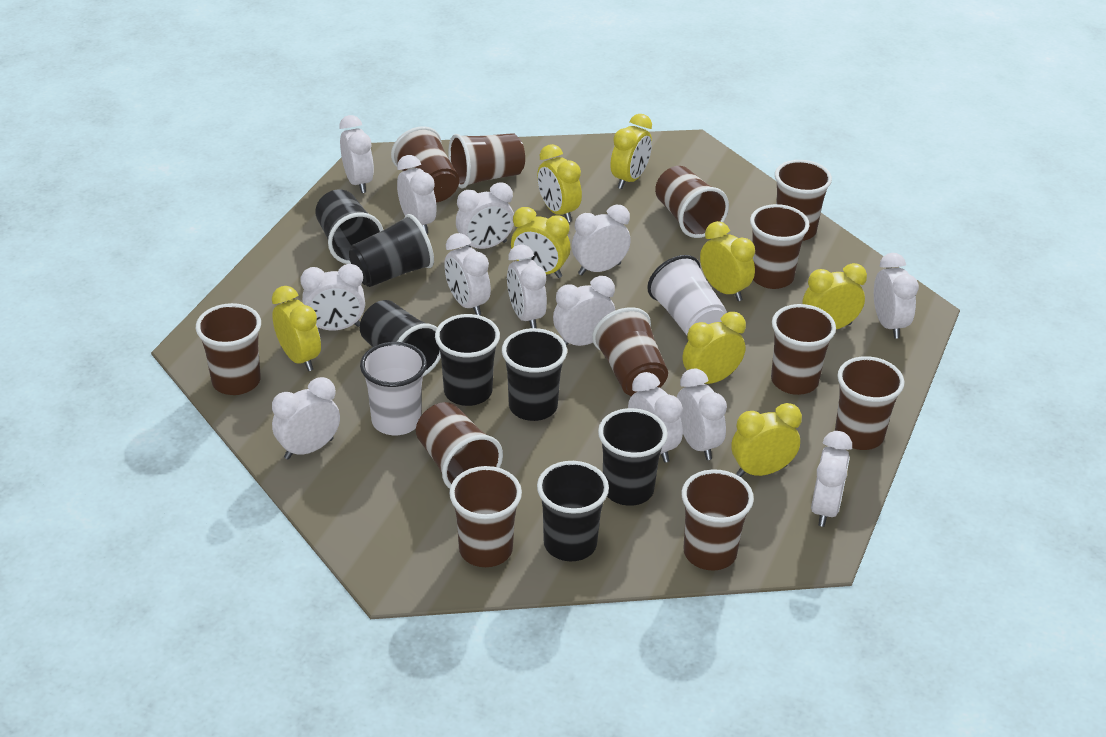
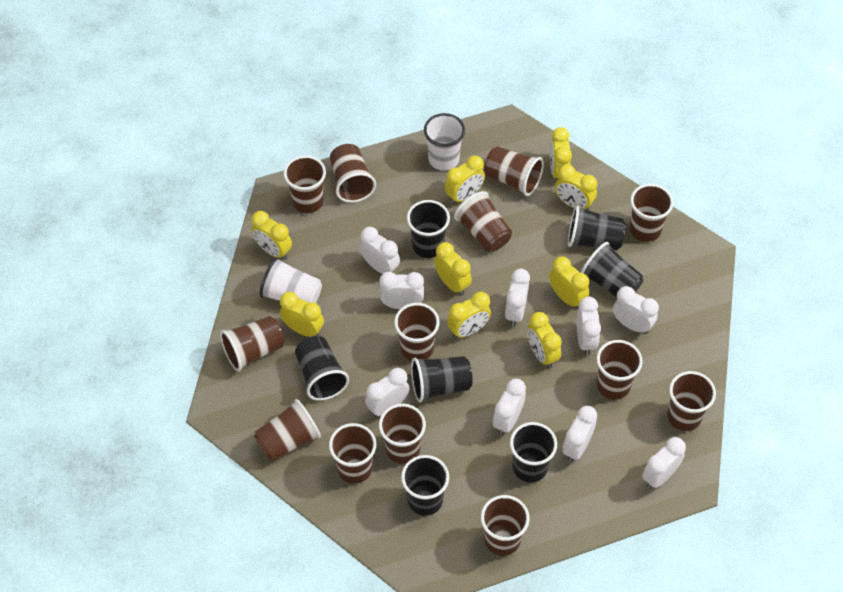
brown cup: [196,303,261,395] [391,126,459,202] [416,402,503,489] [448,133,525,188] [449,466,522,567] [592,307,668,396] [655,166,729,238] [681,469,754,571] [750,204,809,289] [771,304,836,395] [775,160,832,241] [835,356,904,450] = 12 -> [220,316,284,372] [254,399,321,461] [284,155,326,213] [329,423,377,484] [330,144,376,203] [379,404,426,464] [394,303,440,361] [454,191,512,252] [481,495,530,556] [484,146,544,196] [596,340,643,399] [630,184,674,242] [667,371,716,431] = 13
white clock: [272,377,340,459] [300,264,365,331] [339,115,374,193] [397,155,437,234] [444,233,491,315] [456,182,514,249] [507,245,547,328] [553,276,615,346] [572,205,631,275] [628,372,683,463] [677,368,727,460] [811,431,852,527] [874,253,919,339] = 13 -> [359,227,400,274] [365,368,410,417] [380,272,424,309] [493,379,526,435] [505,269,530,326] [563,406,597,462] [577,296,601,355] [613,286,659,334] [642,437,686,489] = 9
yellow clock: [272,286,321,371] [511,207,570,278] [537,144,582,222] [611,114,652,189] [683,312,746,384] [700,221,755,301] [731,403,802,477] [802,263,867,329] = 8 -> [251,211,292,260] [280,292,324,337] [434,242,472,295] [445,155,485,204] [447,292,491,339] [527,312,562,368] [549,257,589,309] [550,127,572,178] [555,164,597,210] = 9

